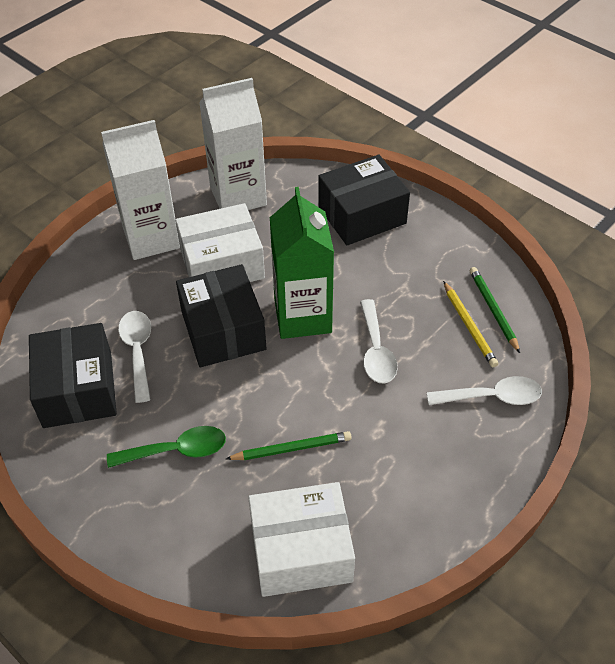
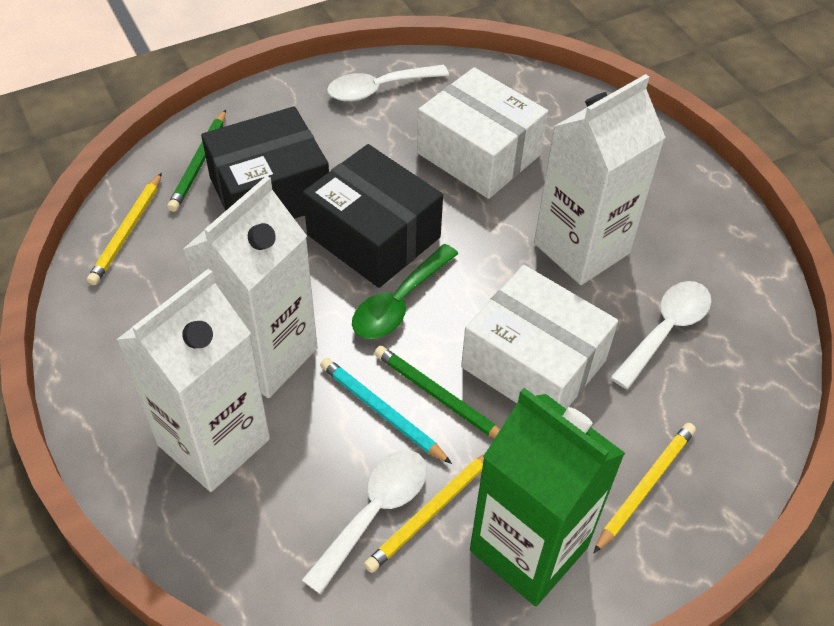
black box: [29,323,117,428] [176,264,266,367] [318,155,410,245] = 3 -> [201,106,329,219] [303,144,443,288] = 2
turquoise pencil: none = 0 -> [320,358,452,464] = 1
white carton: [101,120,180,260] [199,78,267,210] = 2 -> [116,269,270,492] [183,176,318,398] [534,74,666,285] = 3
yellow pencil: [443,281,498,367] = 1 -> [87,173,162,285] [364,454,484,573] [594,423,696,553] = 3

